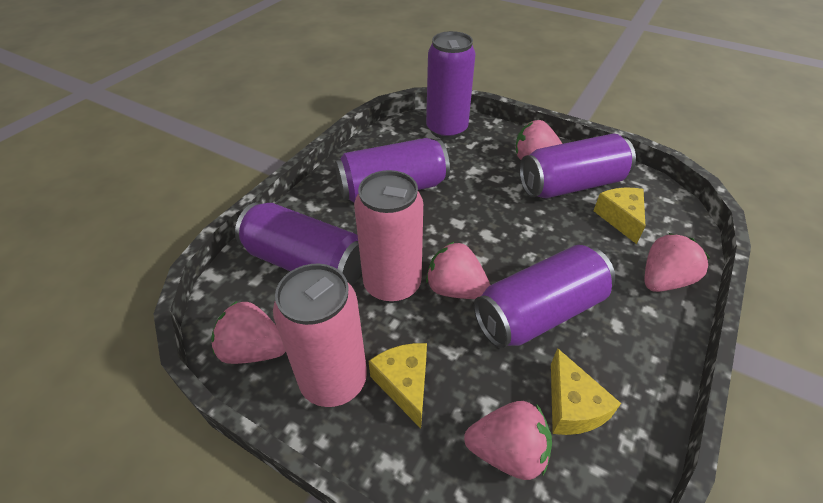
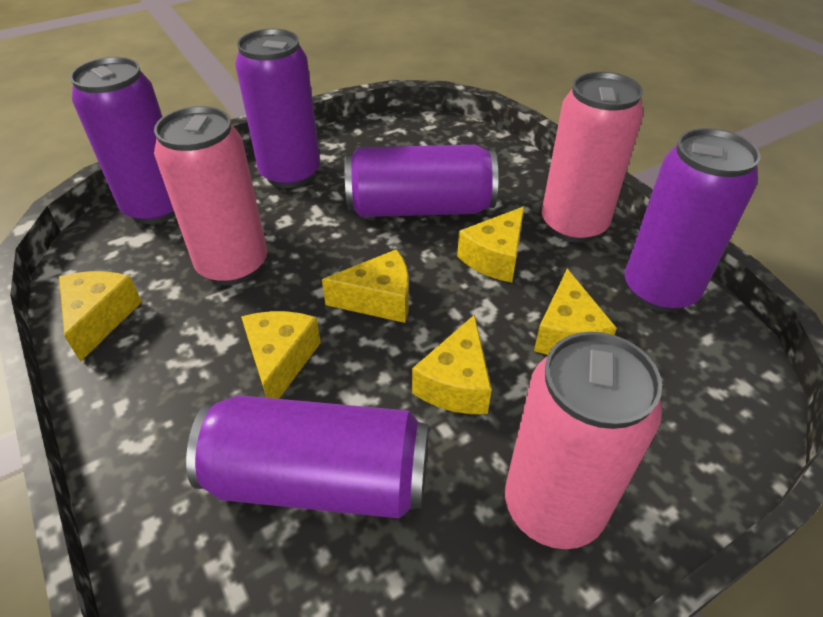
pink can: [273,264,367,407] [354,170,423,303] = 2 -> [154,106,267,285] [505,332,662,549] [542,72,643,243] = 3
pink strawberry: [211,301,285,364] [426,241,490,299] [464,401,552,480] [516,120,562,160] [644,233,710,292] = 5 -> none = 0
yellow cheese: [368,343,427,429] [551,348,621,435] [593,188,646,244] = 3 -> [59,271,142,362] [241,311,321,399] [322,249,409,323] [412,315,492,414] [457,207,524,283] [534,269,617,355] = 6

